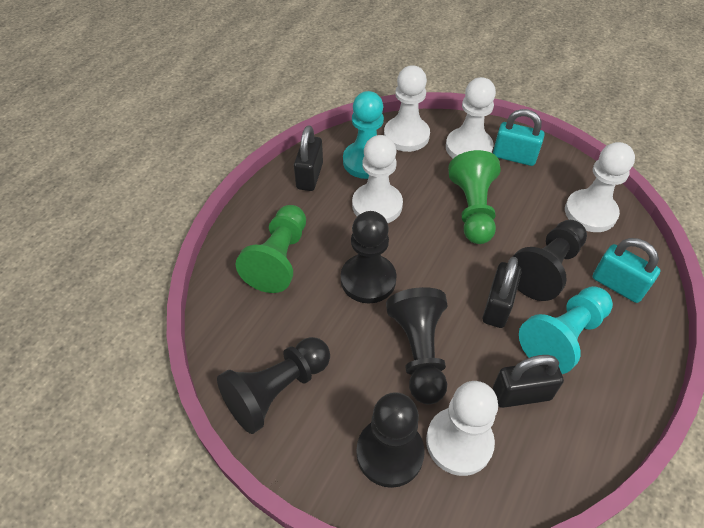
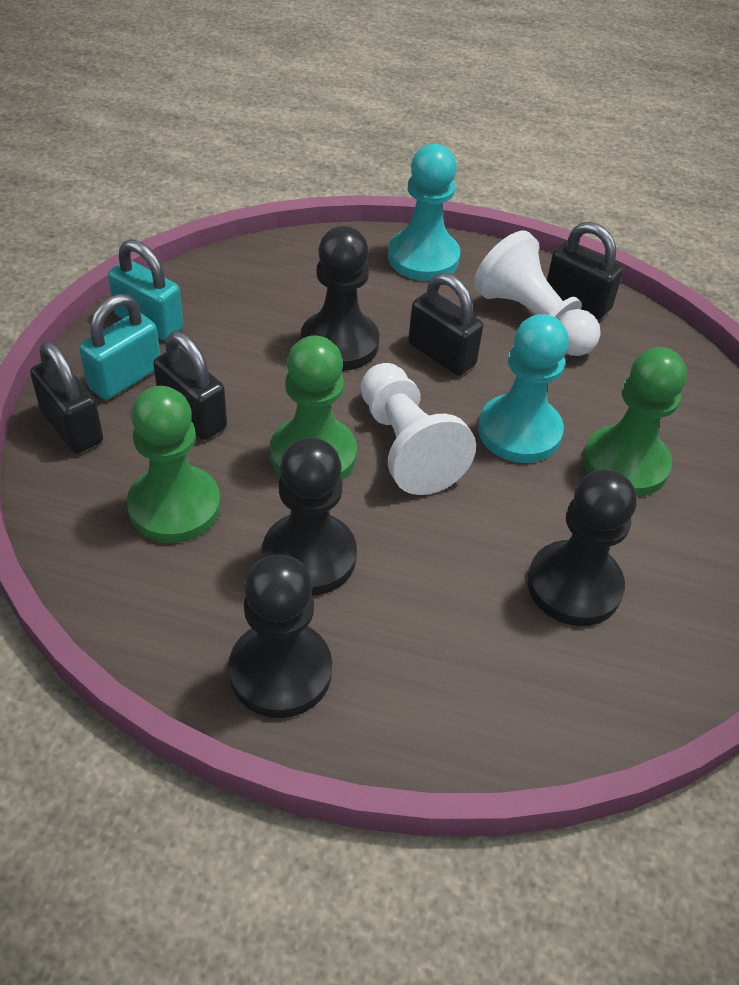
black padlock: [294,125,323,191] [483,257,521,328] [493,355,564,408] = 3 -> [30,341,103,453] [153,331,227,440] [408,273,483,376] [547,222,623,319] = 4
black pawn: [217,337,330,434] [341,211,397,303] [356,392,425,488] [386,287,448,404] [512,220,587,301] = 5 -> [228,555,332,718] [262,437,357,596] [301,226,379,371] [528,469,637,626] = 4
green pawn: [236,205,306,293] [448,150,500,244] = 2 -> [127,386,221,543] [270,336,357,480] [583,347,687,497] = 3
white pawn: [352,135,403,223] [384,65,430,152] [426,381,498,476] [446,77,496,158] [565,142,635,232] = 5 -> [361,363,476,495] [474,231,601,356] = 2

